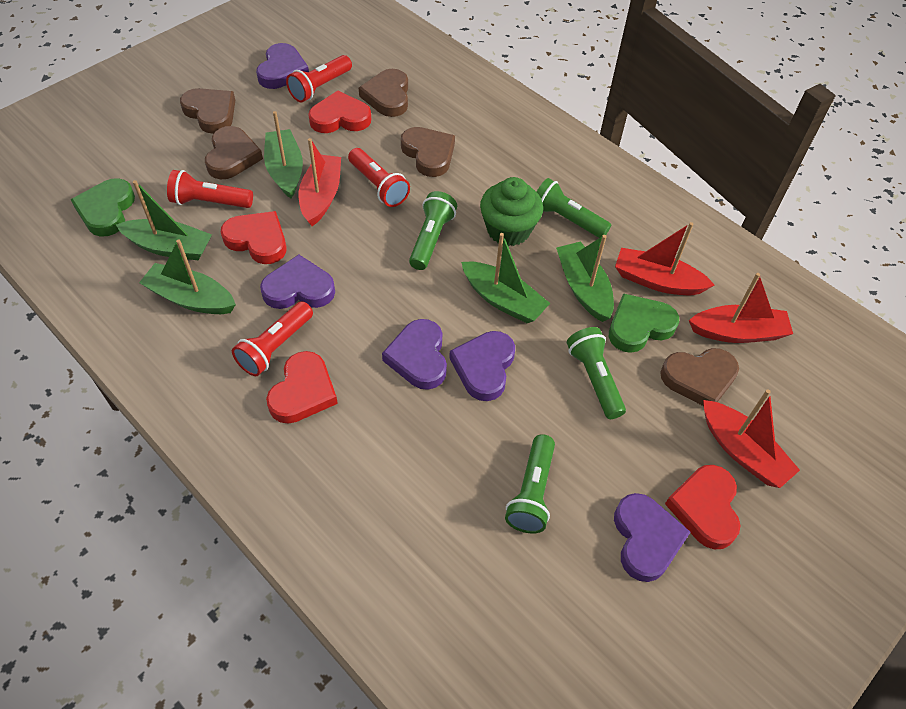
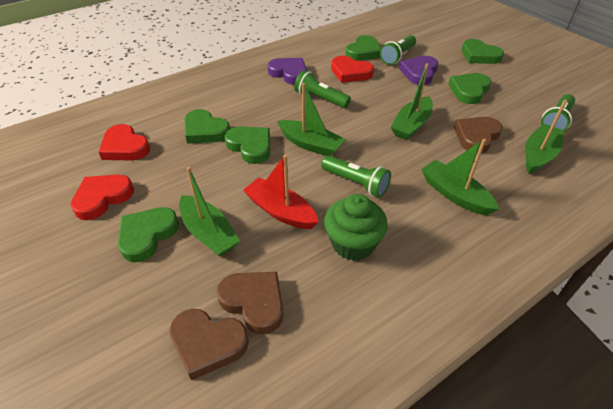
brown heart: [180,88,235,134] [205,126,263,179] [359,69,408,117] [401,127,455,177] [660,348,739,406] = 5 -> [169,309,249,380] [217,272,283,334] [454,117,503,153] = 3
green heart: [71,178,135,237] [609,293,679,353] = 2 -> [118,207,179,262] [184,109,230,144] [225,126,270,164] [345,35,381,61] [449,73,491,104] [461,39,504,64] = 6
purple heart: [256,43,309,89] [260,255,335,309] [382,319,447,390] [449,331,515,401] [614,493,691,582] = 5 -> [267,58,307,85] [399,56,438,85] = 2
red boat: [299,138,341,226] [615,222,714,295] [689,273,793,343] [703,389,800,488] = 4 -> [243,155,318,229] = 1
red flashlight: [167,170,253,208] [232,301,313,376] [286,55,352,102] [348,148,410,207] = 4 -> none = 0
red heart: [221,211,287,264] [266,351,338,424] [308,90,371,133] [665,465,741,550] = 4 -> [70,175,134,220] [99,124,150,161] [331,56,374,83] = 3

